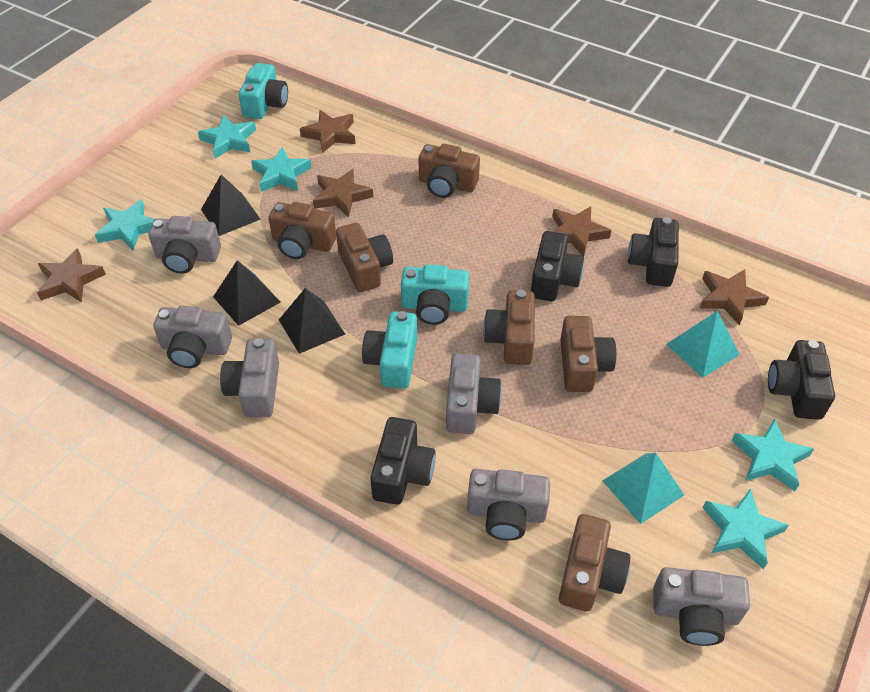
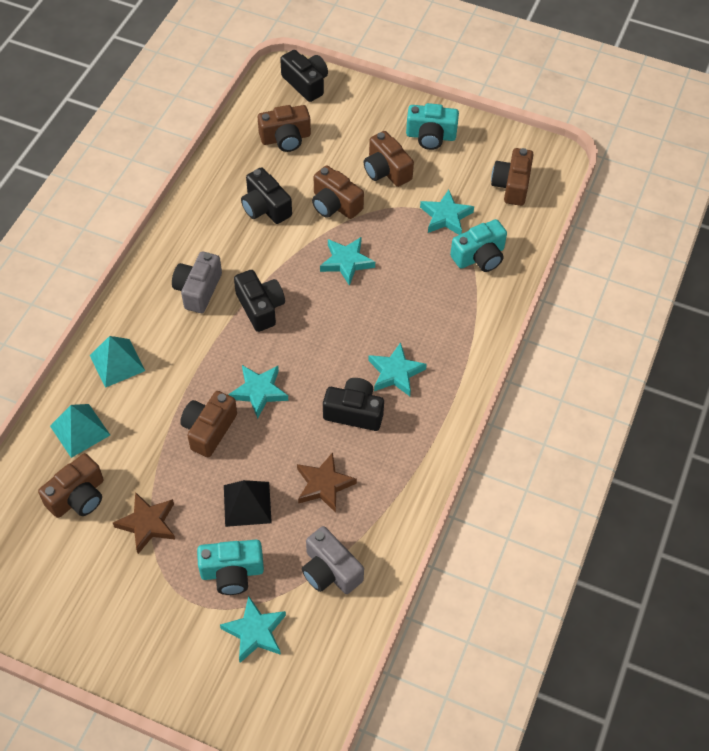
black pyramid: [201,175,261,236] [213,260,281,326] [279,288,345,354] = 3 -> [224,480,272,527] = 1
brown star: [37,248,106,302] [300,110,355,153] [313,169,373,217] [552,206,611,256] [700,269,769,325] = 5 -> [113,492,175,554] [297,452,357,513] = 2
grey camera: [149,216,221,274] [153,306,232,368] [220,338,279,417] [446,353,502,434] [467,469,550,540] [653,567,750,646] = 6 -> [172,251,222,313] [302,526,364,594] = 2

